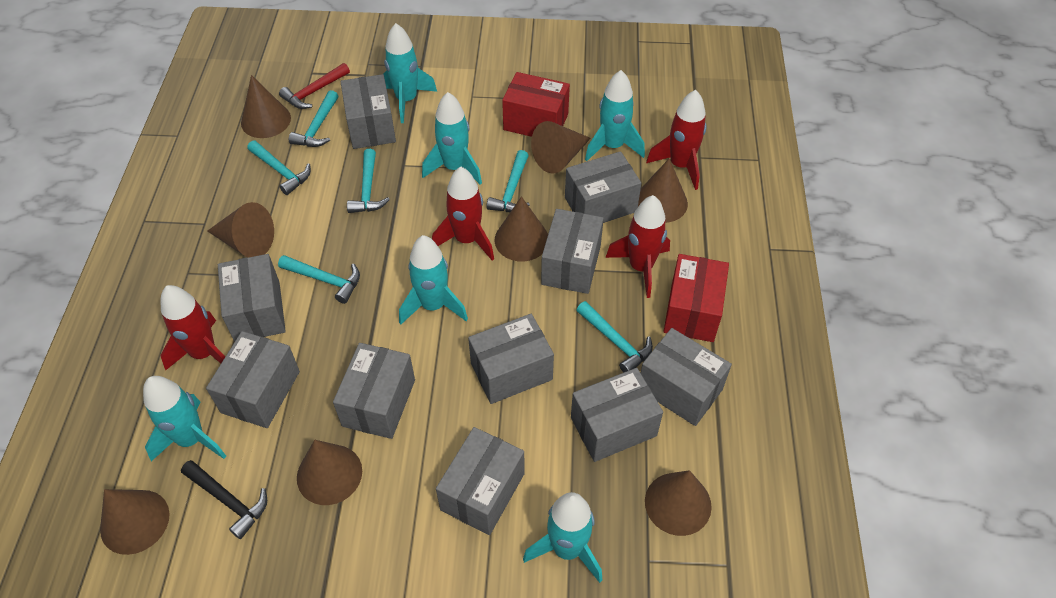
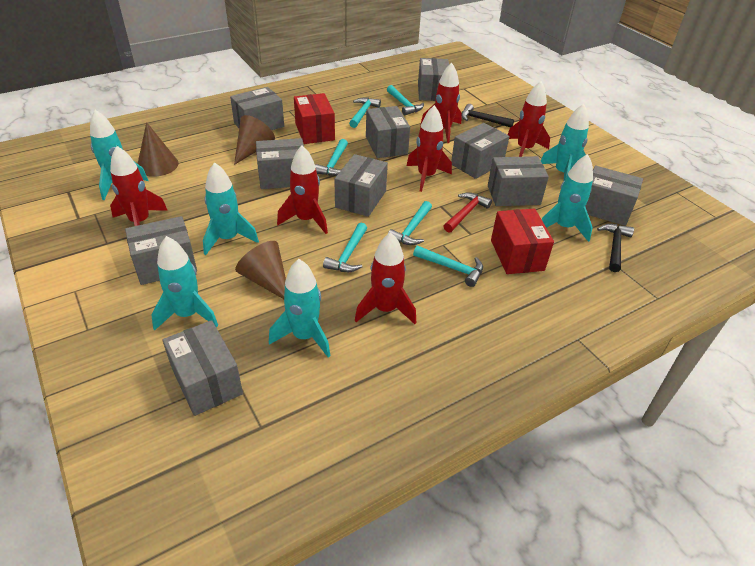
black hammer: [181,460,267,539] = 1 -> [462,104,514,128] [597,224,634,272] = 2
brown cone: [100,489,170,555] [207,202,274,258] [241,75,291,138] [297,440,362,505] [494,196,548,262] [531,121,591,174] [638,158,688,223] [645,470,712,536] = 8 -> [138,122,179,177] [234,115,275,165] [235,241,286,299] = 3
red rocket: [160,285,225,371] [432,167,494,261] [605,195,670,298] [646,90,707,190] = 4 -> [110,146,167,226] [277,145,328,234] [355,233,416,324] [407,105,452,192] [420,63,462,143] [508,81,550,157] = 6

